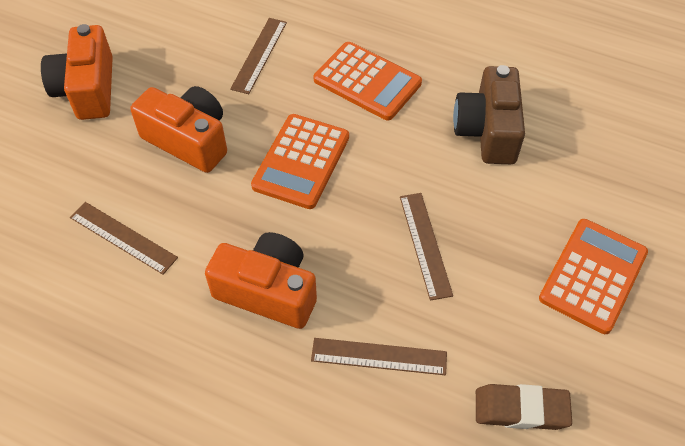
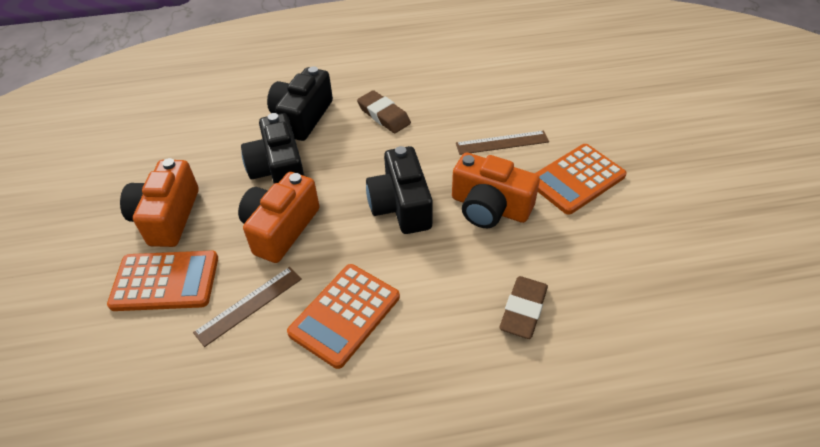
black camera: none = 0 -> [241,113,304,184] [267,66,333,141] [366,146,433,234] = 3
brown camera: [453,65,525,164] = 1 -> none = 0
brown eraser: [476,384,572,430] = 1 -> [357,90,411,133] [499,276,548,339] = 2
brown ruler: [70,202,178,275] [230,18,287,94] [311,338,447,375] [400,193,453,301] = 4 -> [193,267,302,347] [456,131,549,155] = 2

